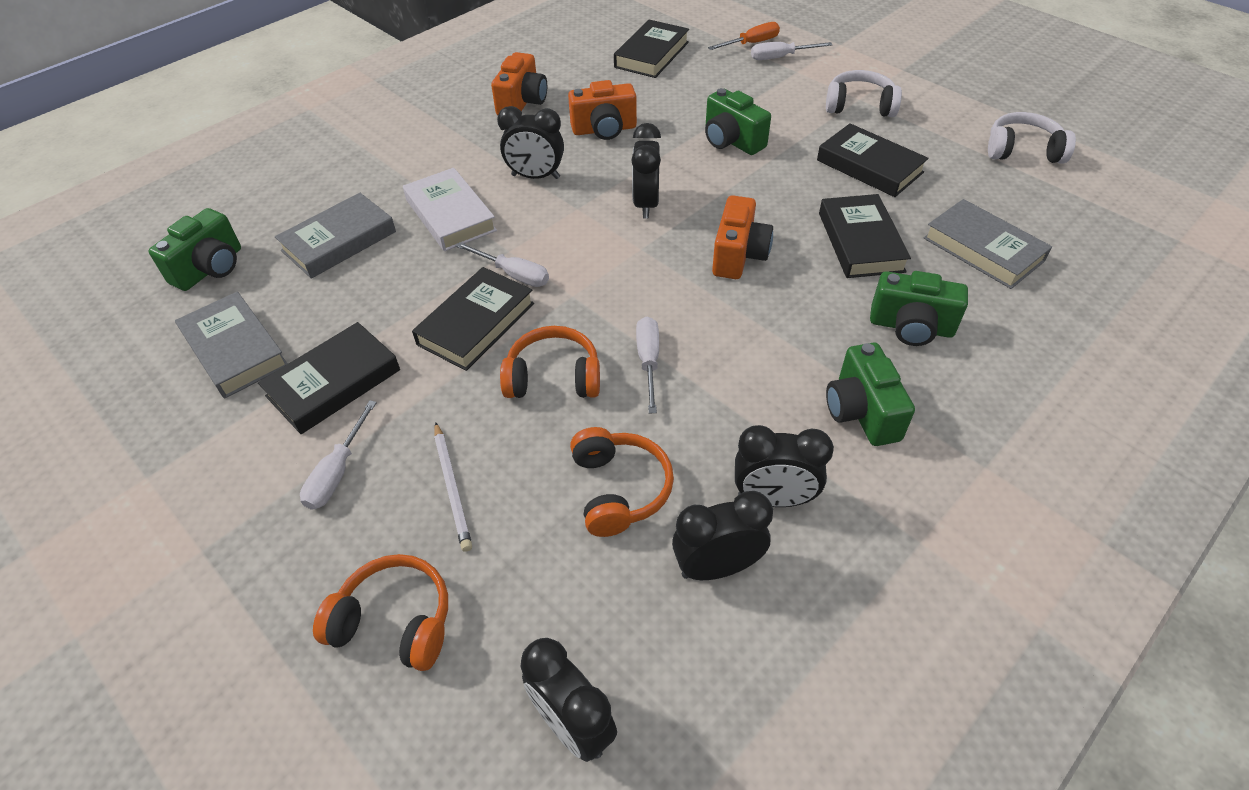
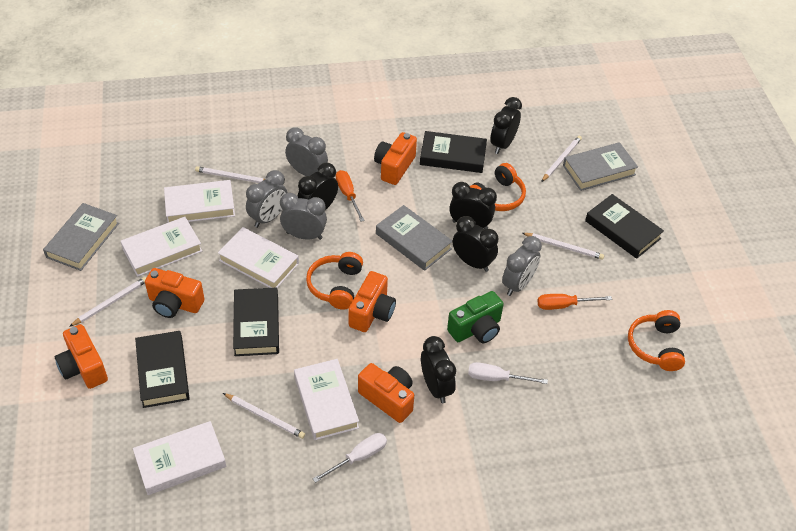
black book: [258,322,400,434] [412,267,534,371] [614,20,689,78] [817,123,929,197] [819,194,911,278] = 5 -> [135,331,190,408] [233,288,279,356] [420,131,487,173] [585,194,664,259] = 4
green camera: [149,208,241,291] [705,88,771,155] [826,342,915,446] [870,271,968,346] = 4 -> [447,291,504,343] = 1
grey clock: none = 0 -> [246,170,288,228] [280,193,327,240] [285,128,328,176] [502,236,542,296] = 4
orange camera: [491,52,547,115] [568,80,637,140] [712,195,773,279] = 3 -> [55,324,108,389] [145,268,204,318] [349,271,396,332] [358,363,414,423] [374,132,417,185] = 5
orange screwdriver: [708,22,780,50] = 1 -> [336,170,365,222] [537,294,612,310] = 2
white book: [403,168,497,251] = 1 -> [121,217,202,277] [133,421,226,495] [164,180,235,223] [218,227,299,288] [294,359,359,440] = 5
white headphones: [826,70,902,117] [988,112,1076,164] = 2 -> none = 0
white pencil: [434,422,472,552] = 1 -> [69,277,146,327] [195,166,265,183] [223,393,305,439] [523,233,604,260] [541,136,582,182] = 5
white screwdriver: [300,400,377,510] [456,242,549,287] [636,317,659,413] [751,42,832,60] = 4 -> [313,433,387,483] [468,362,548,384] = 2

